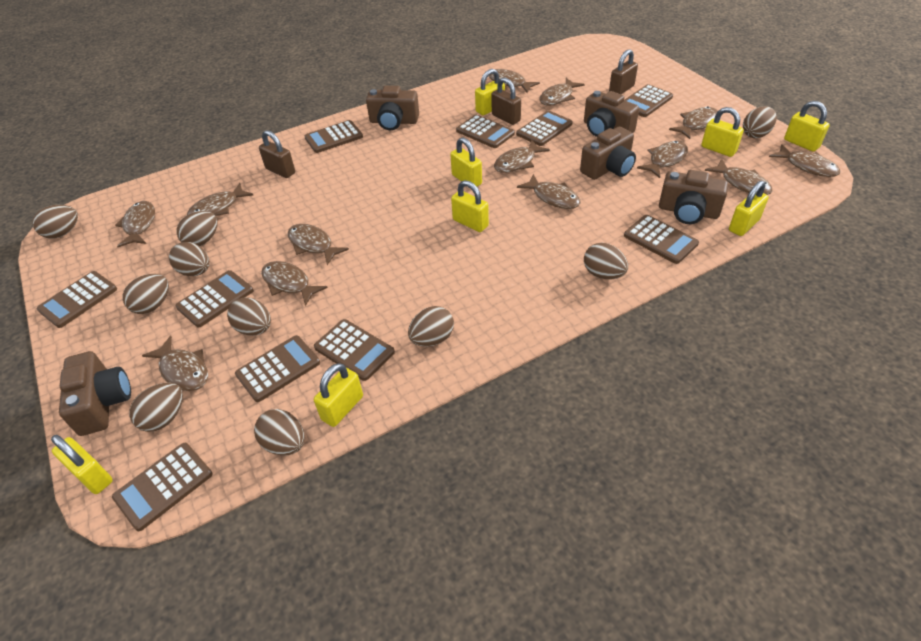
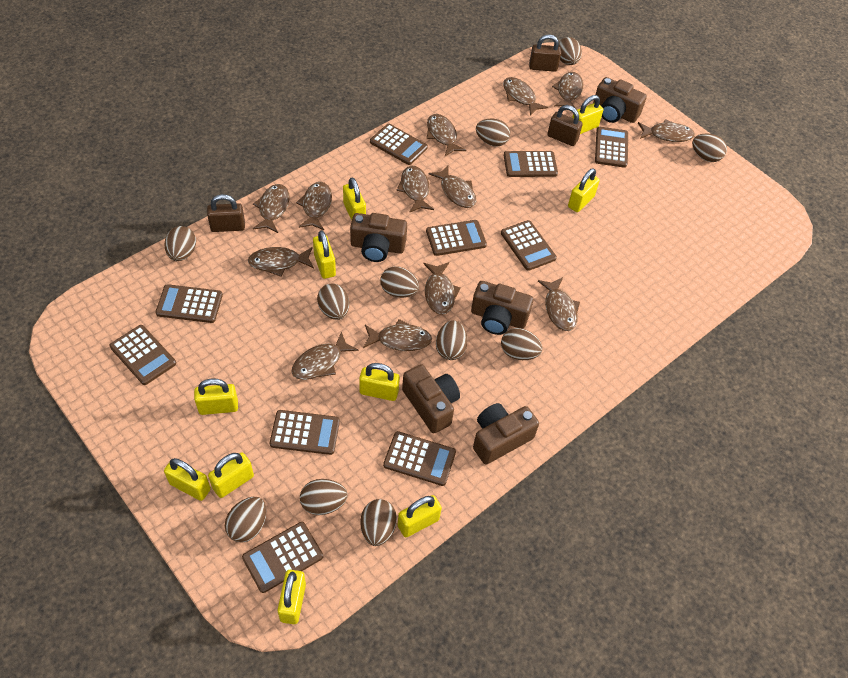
brown egg: [32,205,78,239] [122,274,169,314] [129,383,183,432] [169,242,210,276] [176,211,218,246] [227,297,271,335] [254,409,305,456] [408,306,454,346] [584,243,628,279] [743,106,777,138] = 10 -> [164,226,196,261] [225,497,266,543] [300,479,348,515] [317,284,349,320] [361,499,397,546] [380,266,419,298] [436,320,467,360] [476,119,510,147] [501,328,542,360] [559,37,582,65] [692,134,727,162] = 11
yellow padlock: [51,435,113,494] [314,363,363,427] [450,137,482,186] [451,180,489,232] [475,69,505,115] [701,107,744,157] [729,181,769,236] [784,101,830,152] = 8 -> [164,458,211,501] [194,379,238,415] [208,452,254,498] [278,570,306,624] [313,230,336,279] [343,178,366,220] [359,363,400,401] [398,495,442,537] [568,168,600,212] [572,95,604,134] = 10

